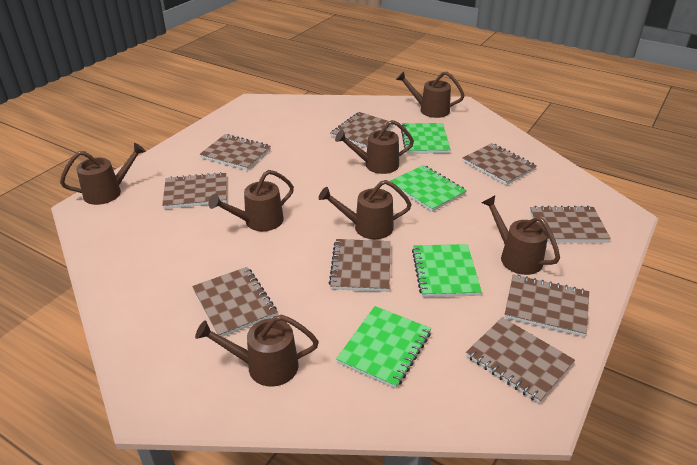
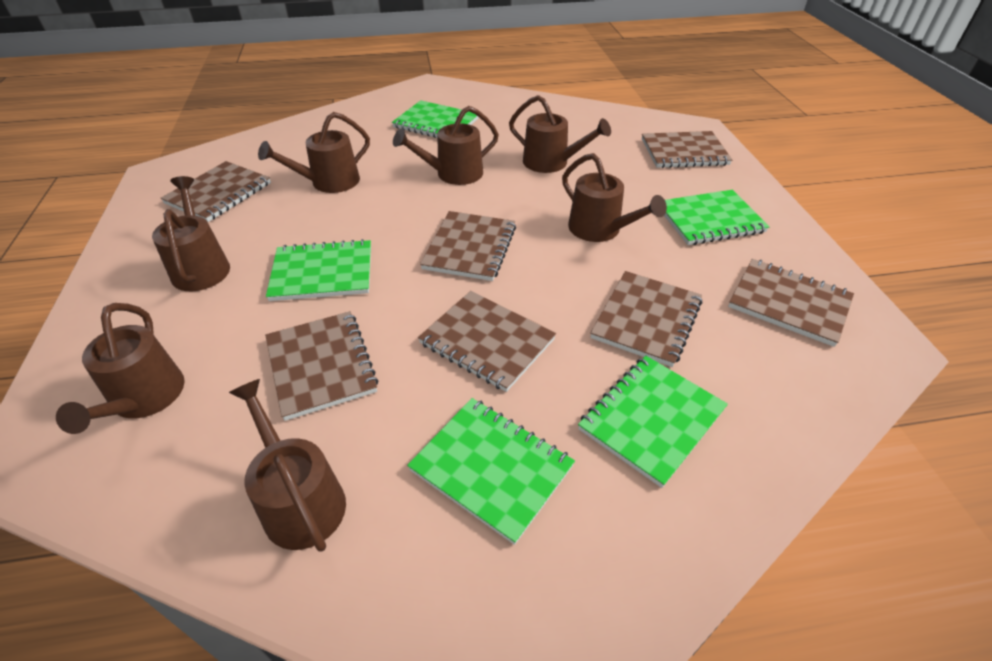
brown notebook: [162,172,227,209] [192,267,277,337] [199,134,271,170] [329,239,390,292] [330,112,393,148] [463,143,537,185] [466,317,575,403] [504,275,589,337] [530,206,611,242] = 9 -> [161,161,271,222] [265,311,378,421] [418,291,556,392] [420,211,516,281] [590,271,702,367] [642,131,732,168] [728,259,854,347] = 7
green notebook: [336,306,431,389] [390,165,467,212] [401,123,451,154] [412,244,482,297] = 4 -> [266,239,371,301] [392,100,478,138] [407,398,575,545] [578,355,728,488] [664,190,770,245] = 5

